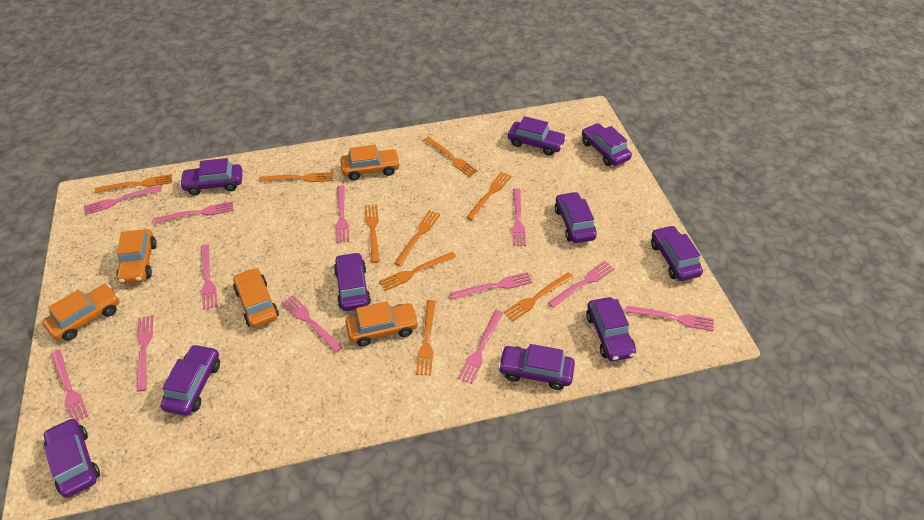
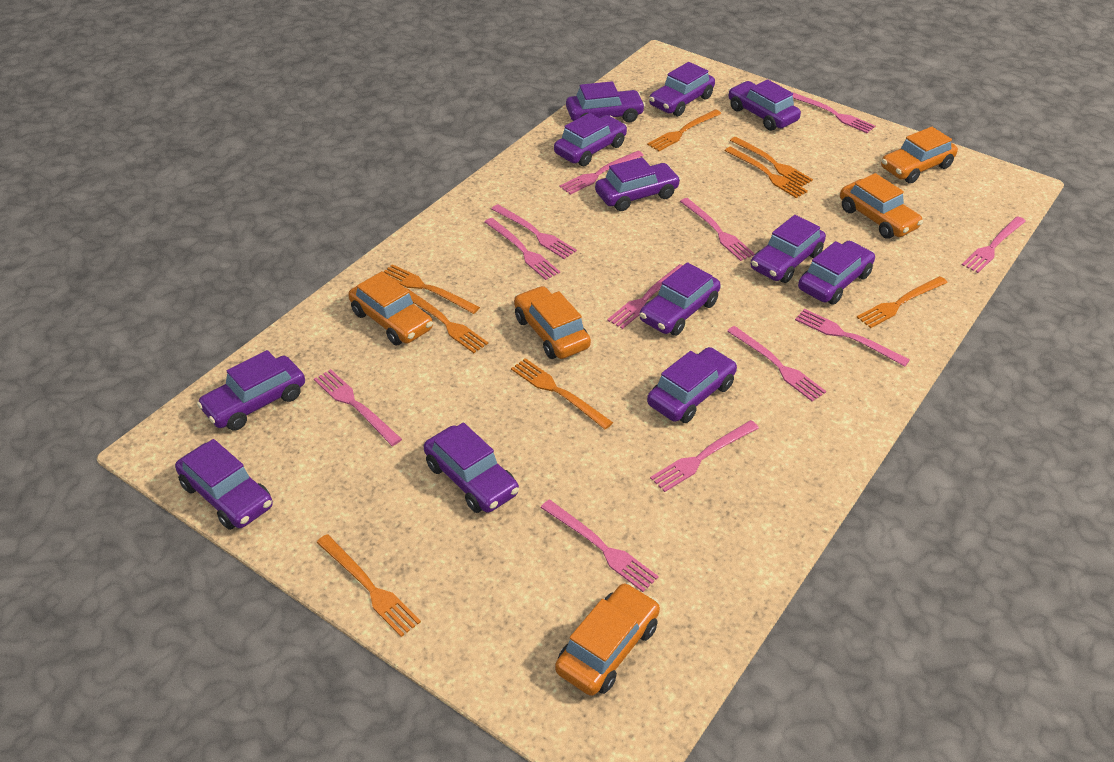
orange fork: [95,174,172,193] [259,172,333,182] [365,204,380,263] [379,252,456,291] [394,210,440,266] [416,300,435,376] [424,137,478,177] [466,172,511,220] [504,272,573,322] = 9 -> [316,534,421,637] [384,264,480,314] [406,288,488,353] [511,358,613,429] [647,109,721,151] [724,147,808,198] [730,137,813,187] [857,276,948,328] = 8
purple car: [44,418,100,498] [160,344,220,416] [179,158,243,195] [334,252,371,311] [498,344,575,390] [508,116,567,156] [555,192,597,243] [582,123,632,166] [586,297,636,361] [651,225,703,281] = 10 -> [175,439,273,530] [197,350,305,431] [424,423,519,513] [554,113,627,166] [566,81,645,122] [595,157,681,211] [639,262,721,336] [647,347,737,423] [649,62,715,116] [728,79,801,131] [751,215,826,283] [798,241,875,305] = 12

